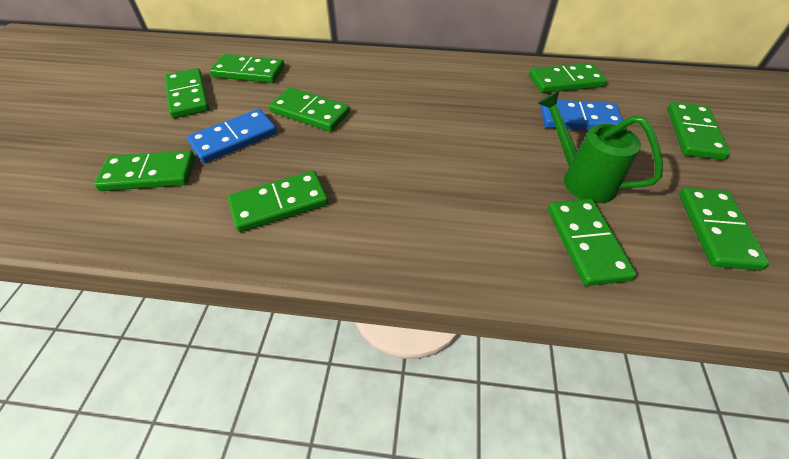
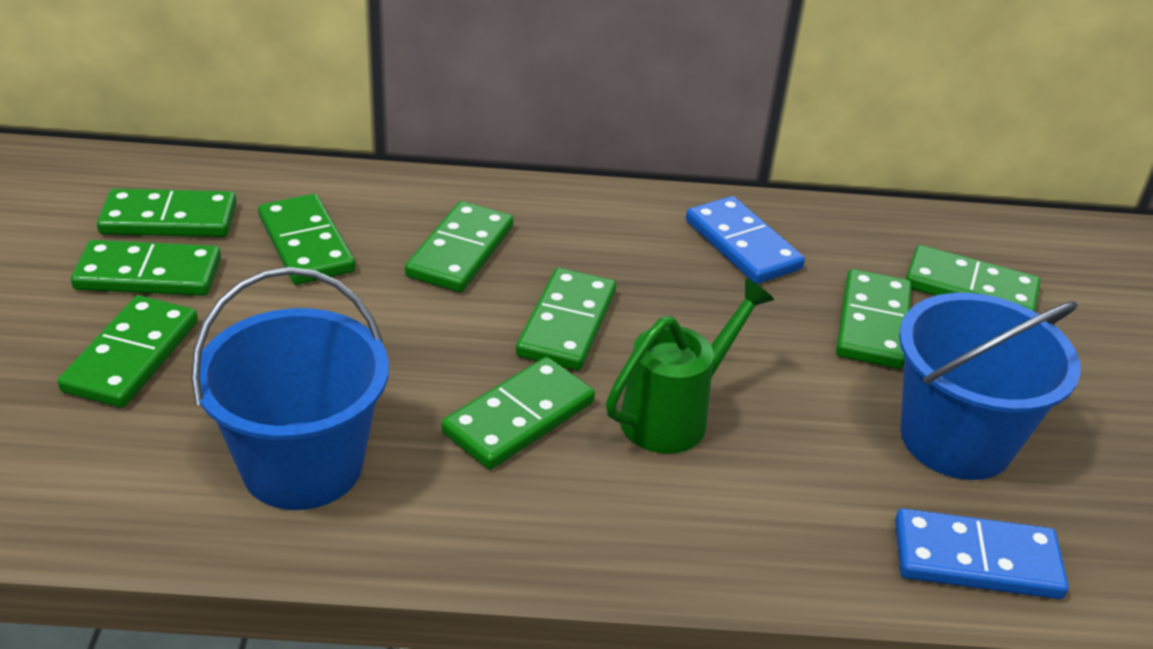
blue bucket: none = 0 -> [191,267,389,510] [899,293,1081,480] = 2

